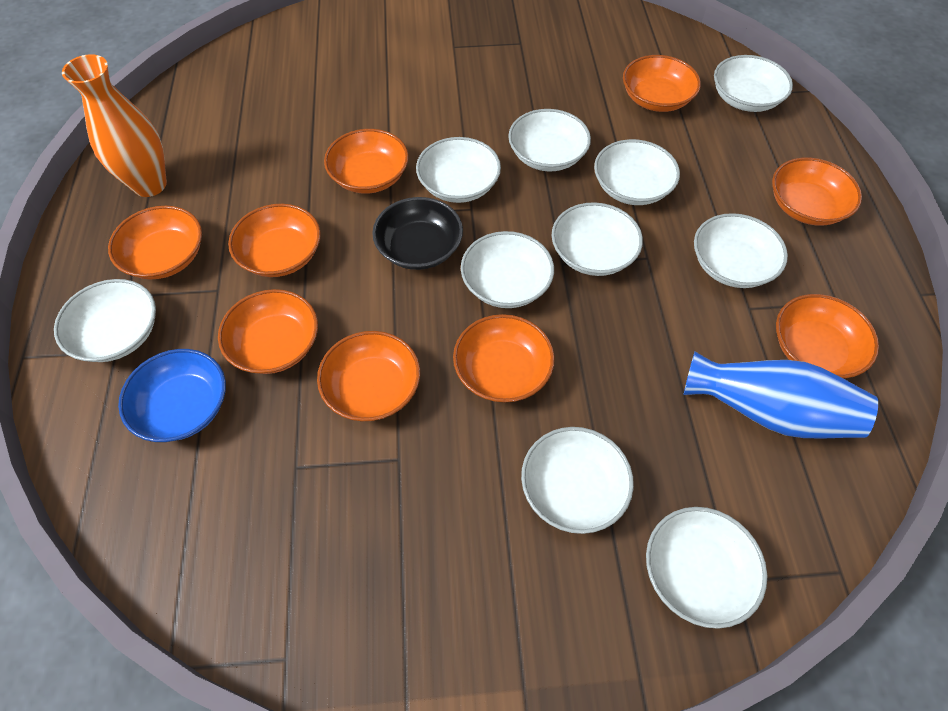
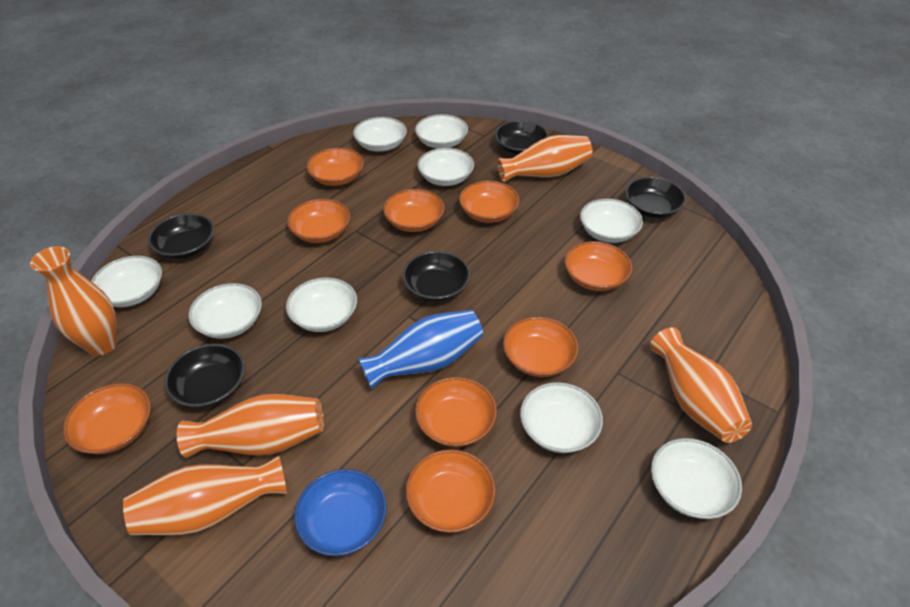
black bowl: [372,197,463,270] = 1 -> [148,213,214,259] [164,344,245,408] [402,251,470,302] [495,120,549,155] [625,177,686,218] = 5
orange vase: [62,54,167,197] = 1 -> [30,246,118,356] [123,455,287,535] [177,394,324,458] [497,135,593,183] [650,328,752,443] = 5
white bowl: [54,279,156,362] [416,137,501,203] [461,231,554,308] [508,109,591,172] [521,427,634,534] [552,202,643,276] [594,139,680,205] [646,507,767,629] [694,213,788,288] [714,55,793,112] = 10 -> [91,256,162,307] [188,283,262,339] [286,277,357,332] [353,117,407,152] [415,114,468,149] [418,148,474,186] [520,382,603,453] [580,199,643,243] [651,438,742,519] = 9

